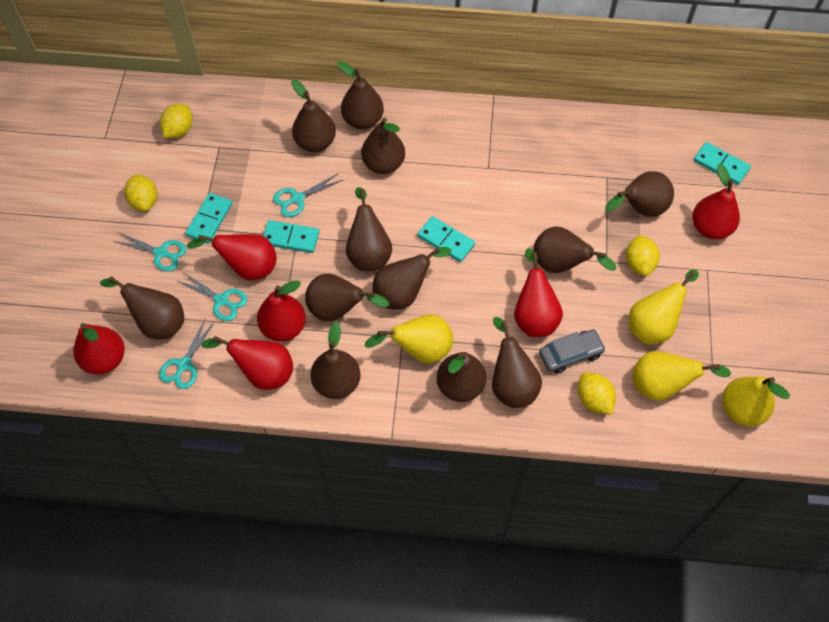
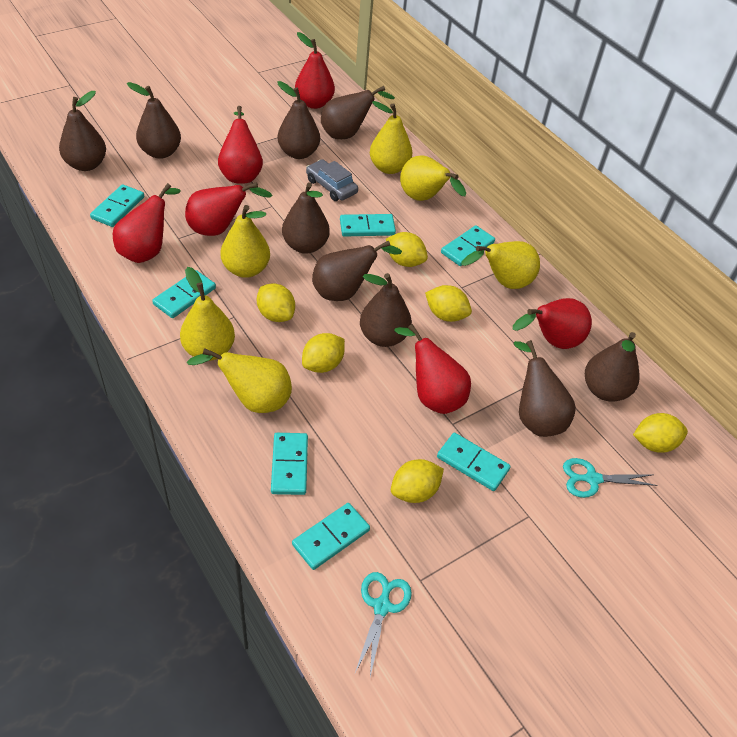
brown pear: [100,276,184,339] [291,79,336,152] [305,274,389,322] [311,322,360,399] [337,61,384,129] [346,187,392,271] [361,117,405,174] [372,247,451,310] [436,352,486,402] [492,317,542,408] [533,226,616,273] [605,171,674,217] = 12 -> [59,91,106,171] [127,82,181,159] [278,81,320,159] [282,183,330,254] [312,240,402,301] [321,86,395,139] [360,273,412,347] [513,340,576,437] [585,332,640,402] = 9
turquoise domino: [185,193,232,244] [263,220,319,253] [417,216,475,262] [693,142,751,185] = 4 -> [90,184,144,227] [152,270,216,318] [271,433,308,495] [292,503,370,570] [340,214,396,237] [437,433,511,491] [441,225,495,266] = 7
turquoise scissors: [113,233,186,271] [159,319,215,389] [176,272,248,321] [273,174,343,217] = 4 -> [355,572,412,676] [563,458,657,498] = 2
yellow lemon: [124,174,157,211] [160,104,193,138] [578,372,616,415] [626,235,660,276] = 4 -> [257,283,295,322] [302,333,345,373] [386,232,428,267] [391,459,444,503] [425,285,472,322] [633,413,688,453] = 6
yellow pear: [364,314,453,363] [629,269,699,344] [632,351,731,401] [722,376,790,426] = 4 -> [180,267,235,361] [187,348,292,413] [220,205,270,278] [370,101,413,174] [400,155,466,201] [461,241,540,289] = 6

